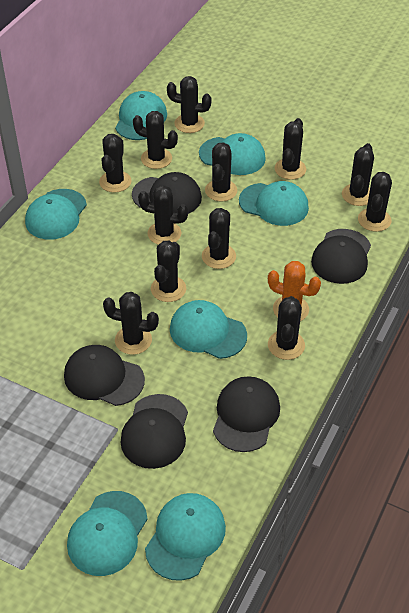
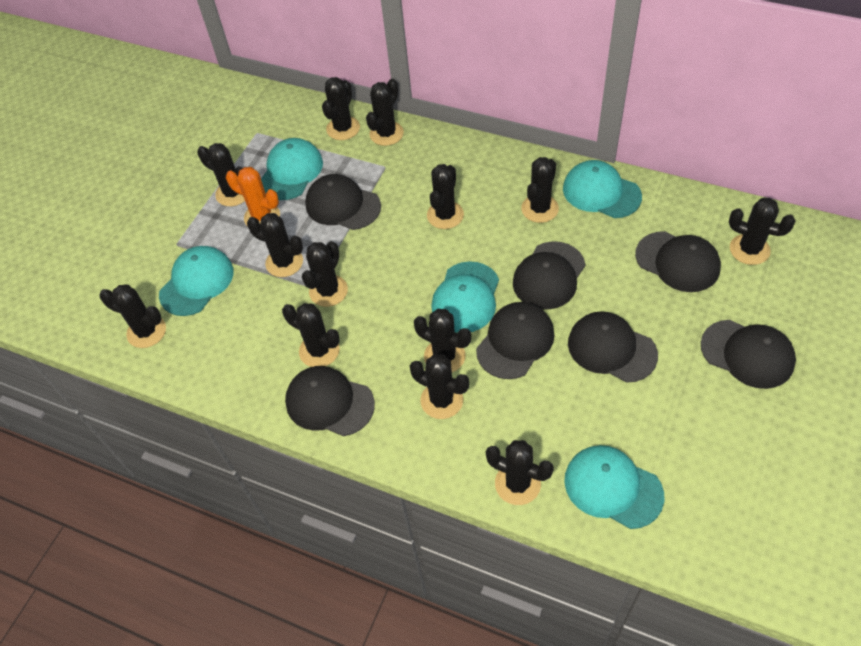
black cactus: [99,134,132,192] [103,292,159,355] [133,111,178,169] [138,185,188,245] [151,240,186,302] [167,76,212,133] [202,208,236,269] [205,142,237,202] [268,296,305,360] [275,118,306,180] [342,143,374,206] [358,172,392,232] = 12 -> [100,284,166,348] [197,143,245,206] [247,213,303,277] [282,303,340,367] [302,241,348,307] [322,77,360,140] [366,79,404,146] [410,354,469,419] [414,309,471,372] [427,164,464,229] [486,440,554,505] [521,157,559,223] [729,198,795,265] = 13
black cap: [64,345,145,406] [121,394,188,469] [132,172,202,214] [213,376,280,452] [311,229,371,284] = 5 -> [285,366,375,436] [305,174,381,230] [476,302,555,379] [513,241,586,310] [568,311,658,383] [635,231,721,292] [701,320,796,389] = 7
turquoise cap: [25,189,87,240] [67,491,148,576] [115,91,167,140] [145,493,226,581] [170,300,247,359] [199,133,266,175] [239,181,309,226] = 7 -> [159,246,234,316] [261,138,323,200] [431,261,499,333] [563,160,642,218] [564,445,664,529] = 5

